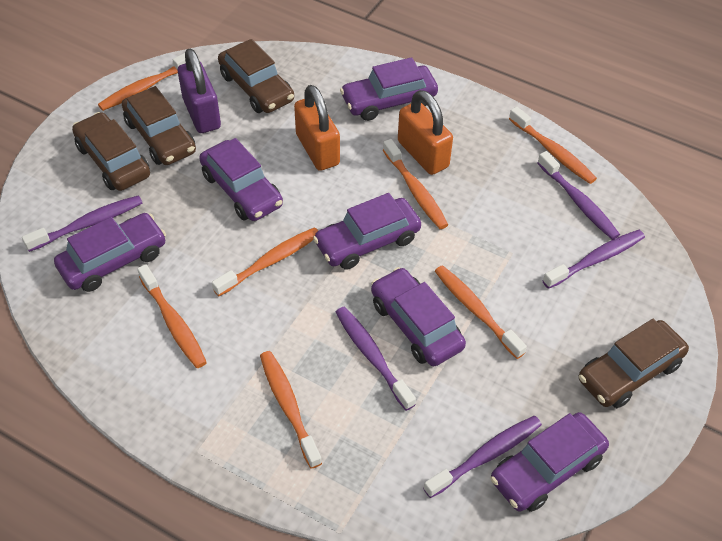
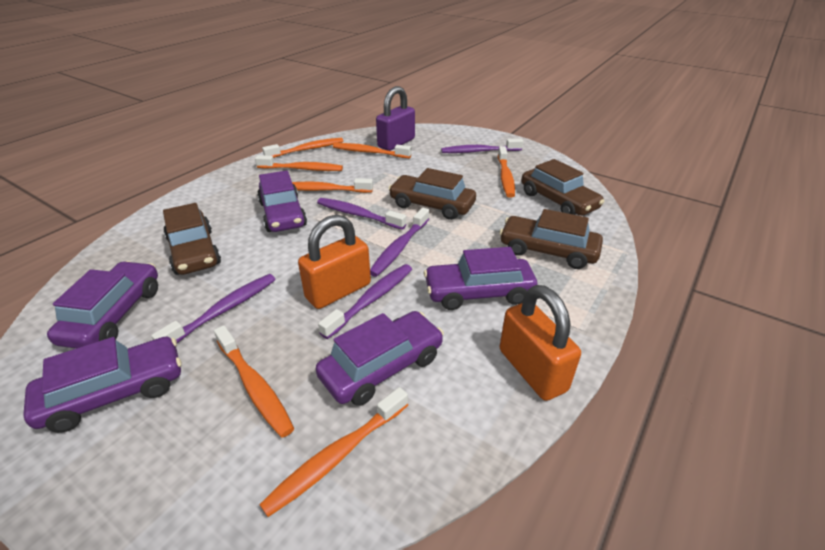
purple car: [54,213,166,292] [199,138,283,221] [313,193,421,270] [340,57,438,121] [371,267,466,366] [490,412,609,512] = 6 -> [23,337,182,433] [47,261,158,348] [257,170,307,232] [316,311,444,406] [424,247,537,310] = 5

